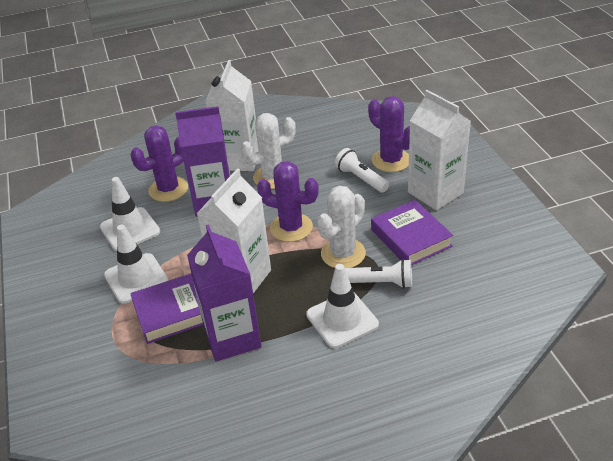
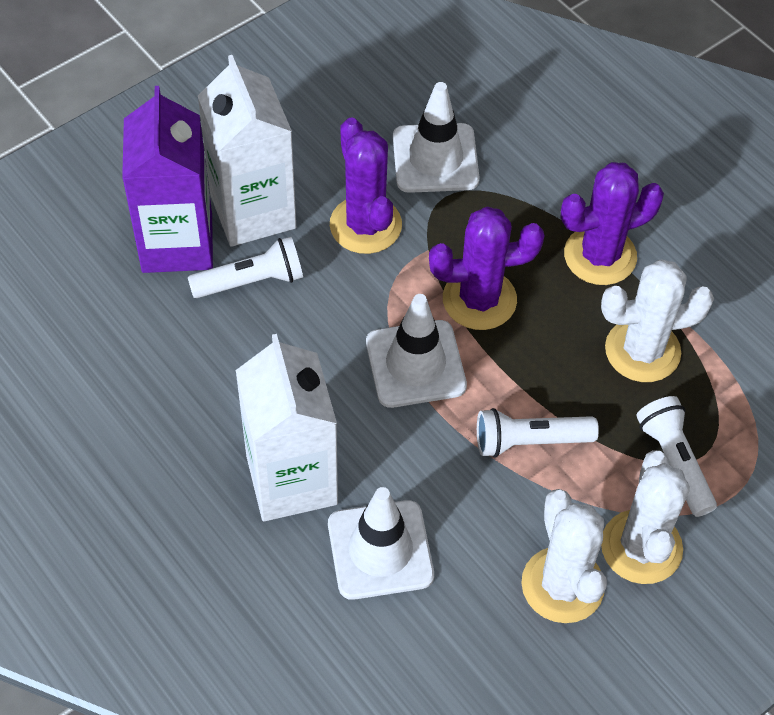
purple book: [130,274,203,344] [371,200,453,265] = 2 -> none = 0
purple carton: [175,106,230,217] [187,225,262,362] = 2 -> [122,86,213,273] = 1
white cactus: [241,113,296,189] [317,186,366,268] = 2 -> [521,489,607,623] [601,259,714,382] [601,450,690,584] = 3
white carton: [196,168,271,293] [205,60,259,171] [408,90,471,210] = 3 -> [198,55,296,247] [236,334,338,521] = 2
white flashlight: [335,148,389,193] [345,259,412,288] = 2 -> [188,237,303,298] [477,408,599,458] [636,396,717,517] = 3

